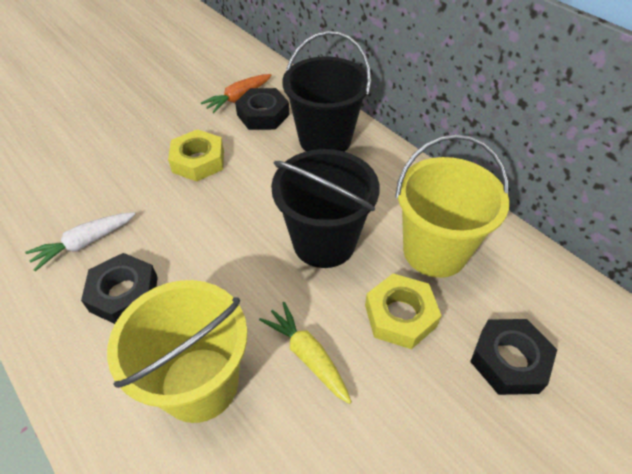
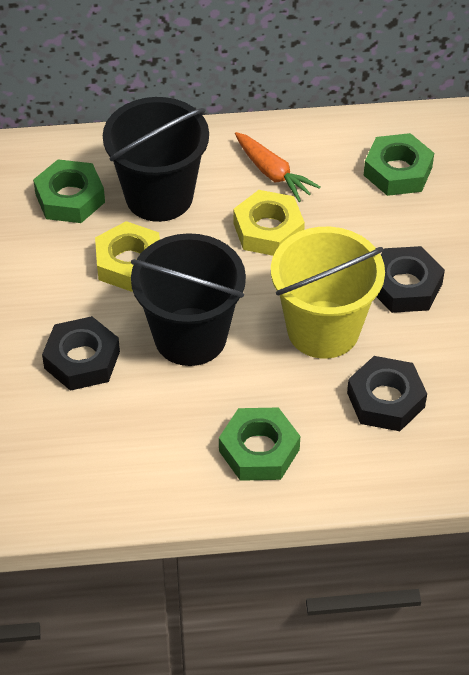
green nut: none = 0 -> [33,159,105,223] [219,407,300,481] [364,133,434,196] = 3
white carrot: [25,212,135,271] = 1 -> none = 0
yellow bucket: [107,280,248,423] [395,134,509,278] = 2 -> [271,227,385,359] = 1
yellow carrot: [259,302,352,404] = 1 -> none = 0

